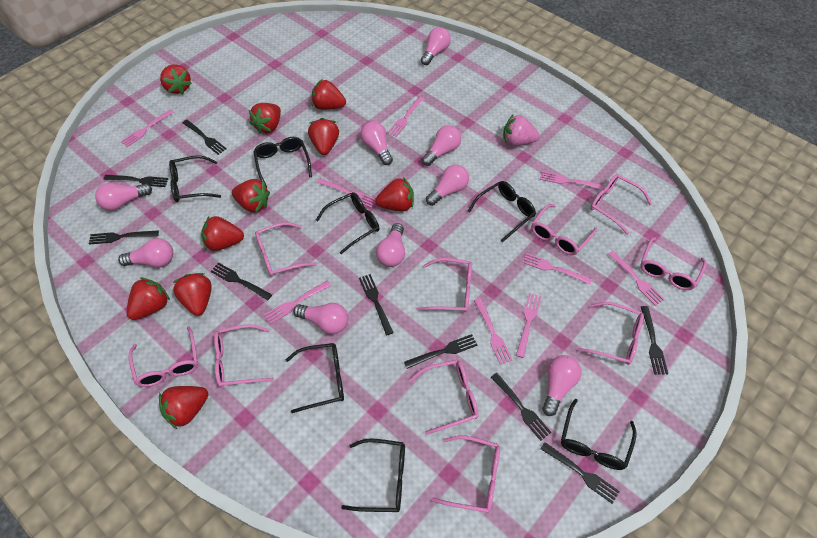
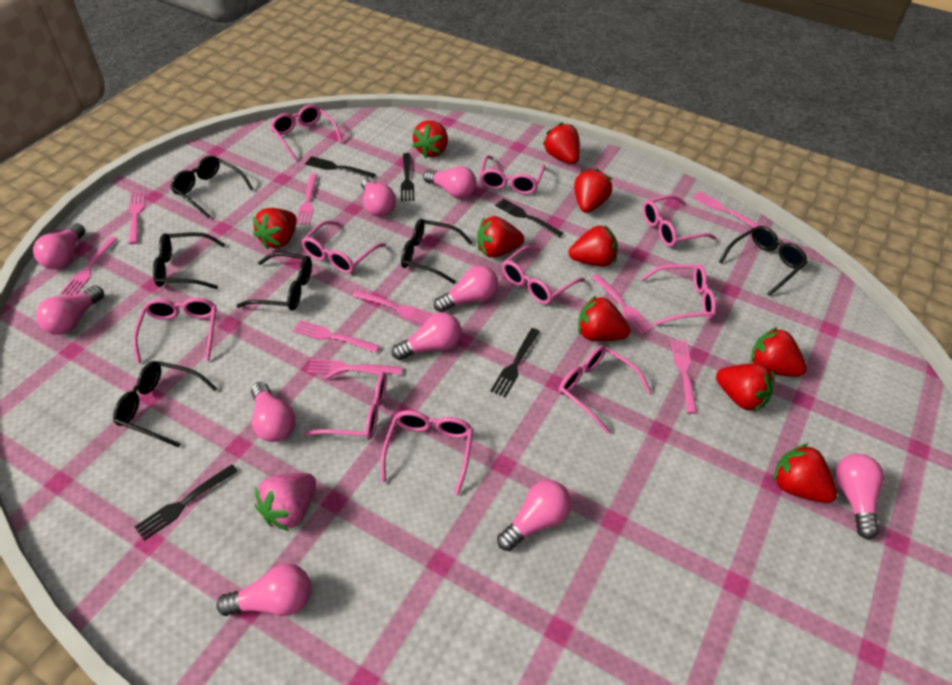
black fork: [89,230,159,245] [103,175,168,187] [183,120,227,155] [210,263,272,300] [359,274,394,336] [404,334,477,369] [491,373,552,441] [540,442,620,504] [641,306,668,375] = 9 -> [135,464,238,541] [305,156,376,179] [401,153,414,201] [490,328,540,398] [495,198,563,237] = 5
black glasses: [169,155,221,202] [253,137,312,187] [286,343,344,413] [316,192,379,254] [341,438,405,512] [468,181,536,243] [561,399,636,470] = 7 -> [113,361,217,448] [153,232,226,289] [170,155,253,218] [236,252,312,311] [401,219,473,284] [719,226,808,296] = 6
pink light bulb: [95,183,152,211] [118,238,173,267] [293,303,348,334] [360,121,393,165] [376,223,405,267] [421,27,451,65] [422,125,461,166] [426,164,469,206] [542,355,581,416] = 9 -> [33,223,85,269] [36,285,104,335] [216,564,311,616] [251,382,296,442] [361,177,396,217] [392,312,461,360] [423,166,477,199] [434,266,498,312] [497,480,572,551] [835,454,884,540] = 10

